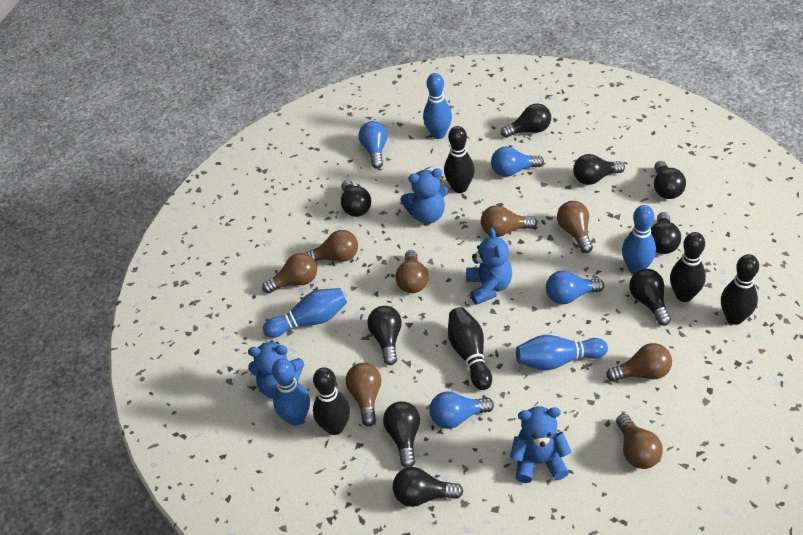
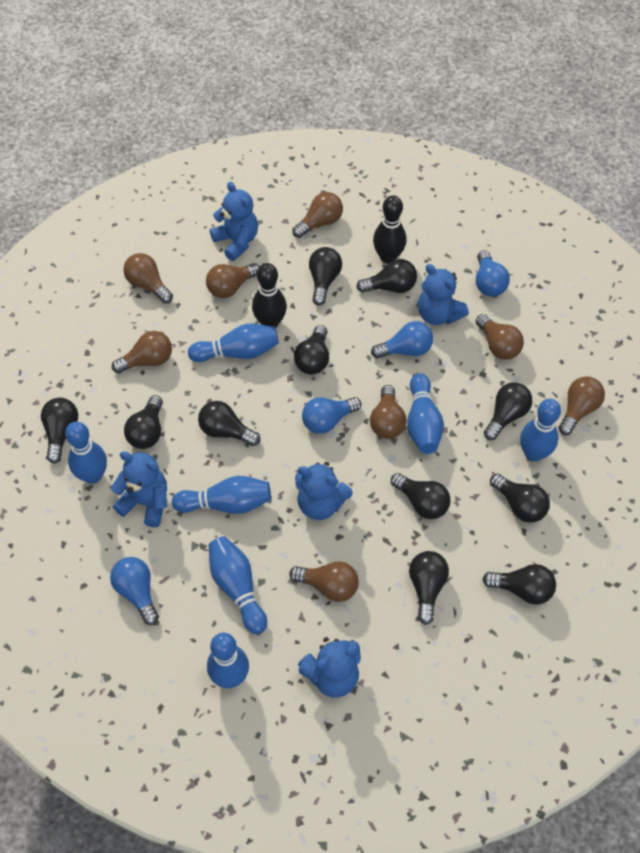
black bowling pin: [313,367,350,435] [444,126,475,193] [448,307,492,390] [670,232,706,302] [721,254,759,325] = 5 -> [252,263,287,328] [373,195,407,264] = 2
black light bulb: [341,180,371,217] [367,306,402,365] [383,401,420,468] [393,467,463,507] [501,103,551,138] [573,154,625,185] [629,269,671,326] [650,212,681,254] [654,161,686,199] = 9 -> [41,398,78,464] [124,395,163,449] [198,401,260,446] [294,325,329,374] [309,247,342,305] [356,259,417,293] [391,473,450,519] [409,551,449,625] [482,564,556,605] [484,383,532,440] [490,474,550,523] = 11
blue bowling pin: [263,288,347,338] [272,358,310,426] [423,73,452,139] [516,335,608,370] [622,205,656,274] = 5 -> [65,422,107,484] [172,476,271,514] [188,324,279,362] [207,633,249,688] [209,536,267,634] [407,373,444,454] [520,399,561,462] = 7
blue teddy bear: [248,340,304,399] [401,168,449,224] [466,228,512,305] [510,406,571,483] = 4 -> [111,451,167,527] [210,182,258,261] [295,462,353,520] [298,637,361,697] [418,264,469,325] = 5

